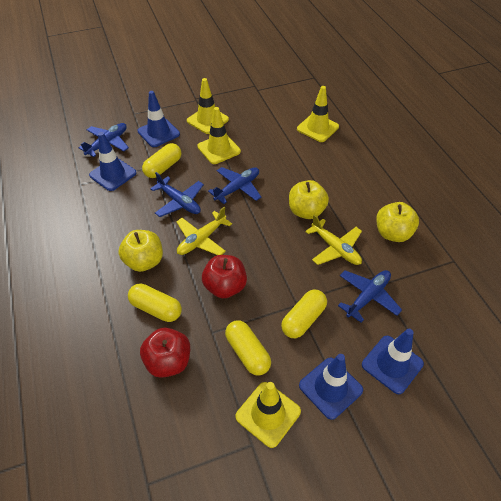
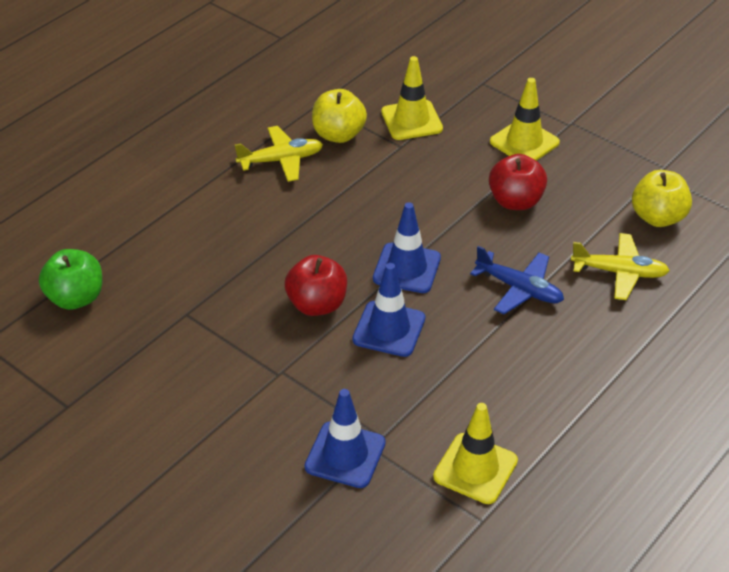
blue plane: [79,123,129,157] [150,172,204,217] [208,167,261,204] [338,270,402,322] = 4 -> [470,246,564,315] = 1
blue traffic cone: [89,132,136,191] [138,91,180,147] [299,354,363,420] [362,329,424,394] = 4 -> [304,389,386,488] [352,263,425,357] [373,202,441,293] = 3
green apple: none = 0 -> [39,249,102,310] = 1
yellow apple: [119,230,163,272] [289,180,329,219] [376,202,419,242] = 3 -> [312,89,367,143] [632,170,692,227] = 2
yellow capsule: [128,284,182,322] [142,143,181,178] [225,320,271,376] [281,290,327,338] = 4 -> none = 0
yellow traffic cone: [187,78,229,134] [197,107,241,164] [235,382,301,448] [297,86,339,142] = 4 -> [381,56,443,140] [433,403,518,504] [490,78,560,161] = 3

